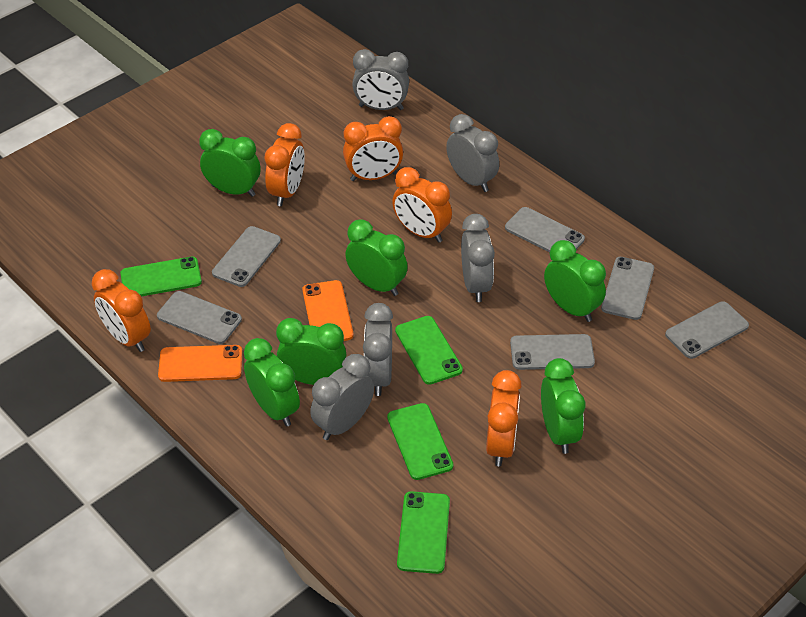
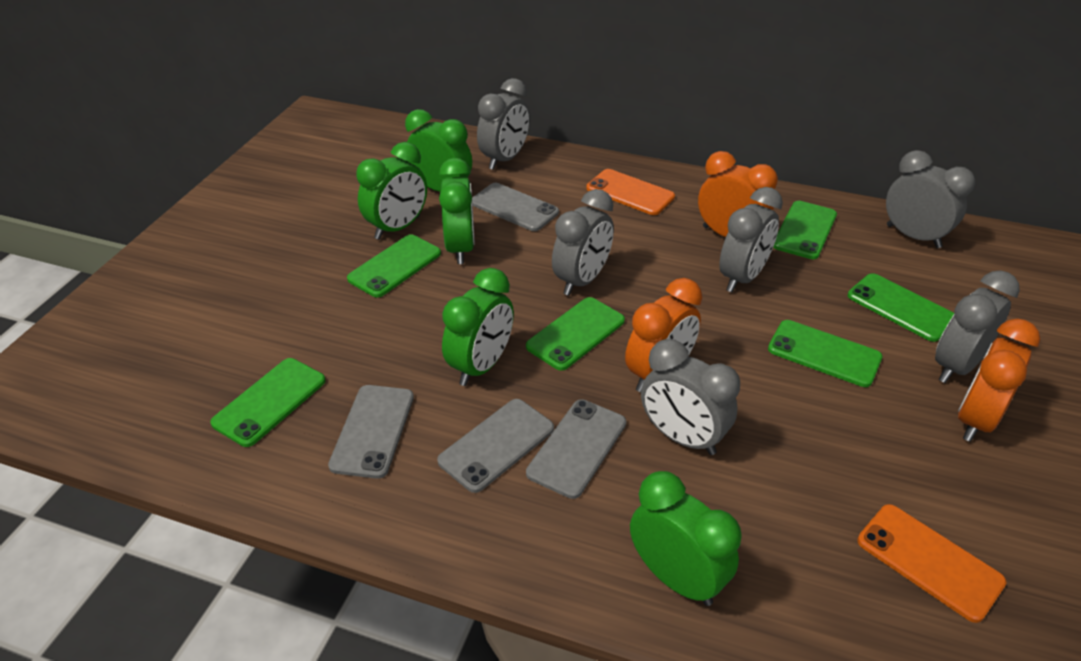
green clock: [199,129,260,197] [244,338,300,426] [276,318,346,385] [346,220,408,296] [541,358,585,454] [544,240,606,322] = 6 -> [356,142,427,240] [405,109,472,192] [439,158,475,264] [442,268,514,386] [630,471,742,606] = 5
green phone: [120,257,202,296] [387,403,454,480] [395,316,463,385] [397,491,450,574] = 4 -> [210,358,326,447] [347,234,441,297] [526,297,625,371] [768,320,883,387] [773,201,837,259] [848,273,954,342] = 6
grey clock: [310,354,374,440] [352,49,409,110] [363,303,393,396] [446,114,499,192] [461,214,495,302] = 5 -> [477,78,530,170] [552,189,614,296] [641,339,740,455] [719,187,783,292] [886,150,975,248] [935,270,1020,383] = 6
grey phone: [157,291,242,344] [212,226,281,287] [505,207,585,252] [510,334,595,370] [601,257,654,320] [665,301,749,359] = 6 -> [328,385,414,479] [437,399,554,493] [472,183,559,231] [526,399,626,499] = 4
orange clock: [92,269,151,352] [265,123,305,206] [343,116,403,181] [392,167,452,243] [486,370,522,466] = 5 -> [625,278,702,392] [698,151,778,237] [958,319,1040,442] = 3

